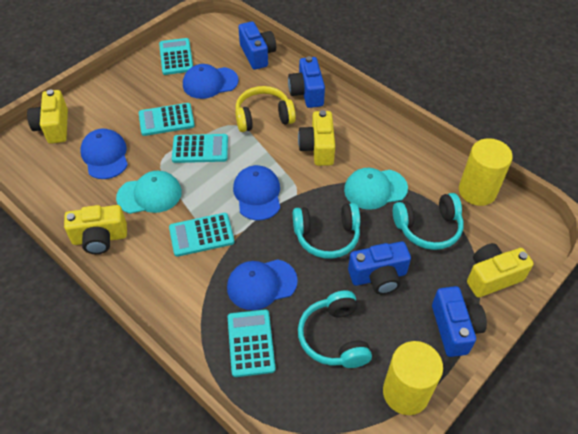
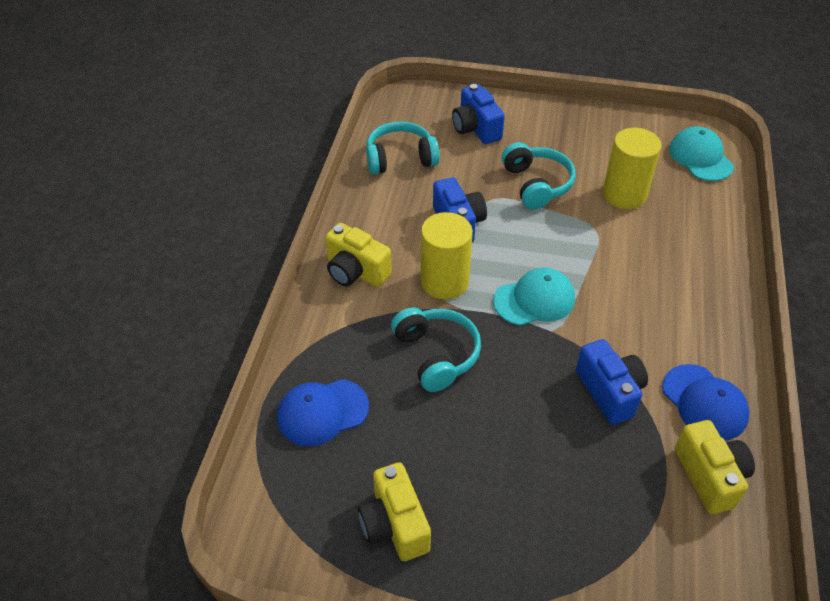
blue camera: [238,21,276,70] [288,56,325,108] [348,242,411,294] [432,286,487,357] = 4 -> [433,178,487,242] [452,84,505,144] [576,339,648,425] = 3
blue cap: [80,129,128,179] [183,64,239,99] [227,259,298,310] [233,165,280,220] = 4 -> [277,379,369,446] [662,364,750,440] = 2
turquoise calculator: [139,103,195,136] [159,38,193,75] [169,213,235,257] [172,134,228,163] [228,309,275,377] = 5 -> none = 0
yellow camera: [27,90,68,144] [64,205,127,254] [298,110,335,166] [467,243,534,298] = 4 -> [325,223,392,287] [358,462,431,561] [675,420,755,514] = 3
yellow headphones: [235,86,296,132] = 1 -> none = 0

